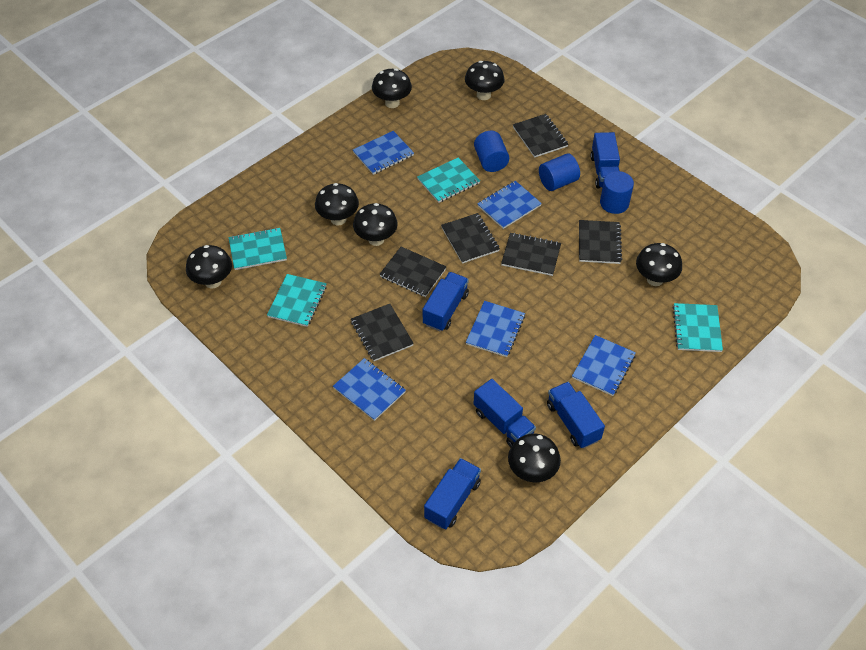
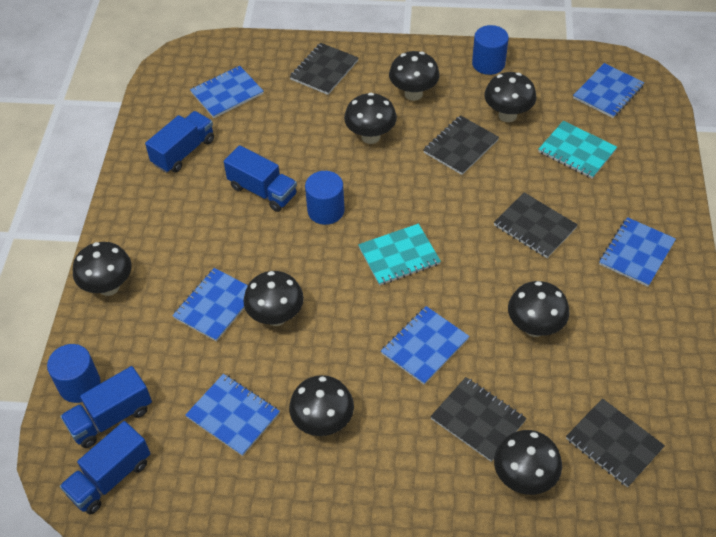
black mushroom: [186,245,232,288] [315,183,359,225] [353,203,398,246] [372,69,412,108] [465,61,505,100] [508,434,561,482] [636,243,682,286] = 7 -> [73,242,132,296] [243,271,304,326] [289,375,354,436] [344,93,397,144] [389,51,440,101] [484,72,536,122] [494,430,562,495] [508,281,570,337] = 8
black notebook: [351,304,414,361] [379,247,446,297] [441,213,500,263] [501,233,561,276] [513,114,568,158] [579,220,622,264] = 6 -> [290,43,358,95] [423,115,499,175] [430,377,527,462] [494,192,578,258] [566,398,665,487] = 5
blue notebook: [333,358,406,421] [353,131,414,175] [466,301,525,357] [477,181,542,229] [572,335,636,396] = 5 -> [172,268,248,342] [185,374,280,456] [190,66,264,118] [381,306,470,385] [573,63,645,118] [599,217,676,287] = 6
blue truck: [423,272,469,331] [424,458,481,529] [473,379,536,447] [547,382,605,449] [591,132,620,188] = 5 -> [60,366,152,448] [60,421,150,514] [145,111,214,173] [224,145,297,212] = 4
turquoise notebook: [229,228,287,270] [267,274,327,327] [417,157,480,203] [672,303,723,352] = 4 -> [358,224,441,286] [538,121,617,179] = 2

